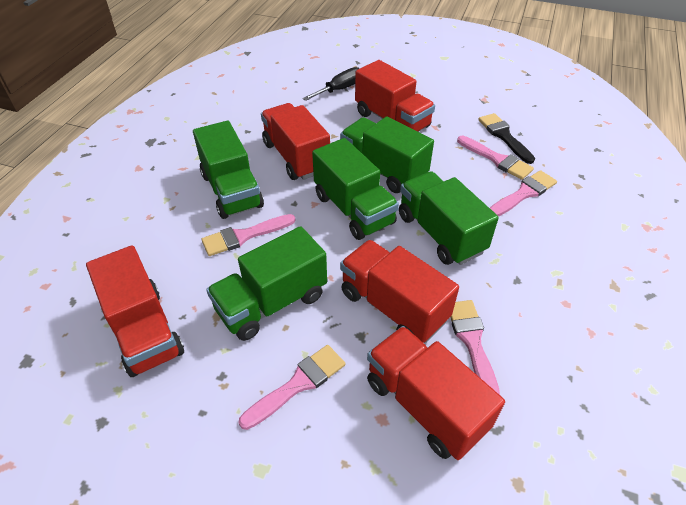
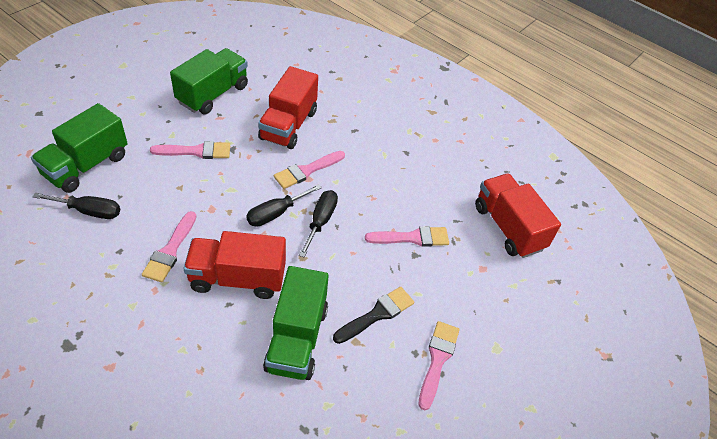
black screwdriver: [302,67,360,101] = 1 -> [33,193,120,219] [246,184,322,227] [299,190,338,257] = 3
green truck: [193,121,264,219] [206,226,327,341] [312,138,399,240] [340,117,434,193] [399,171,499,265] = 5 -> [31,103,128,193] [170,48,248,114] [263,266,329,380] = 3
red truck: [86,245,184,377] [261,103,330,180] [340,240,459,343] [355,60,435,132] [367,326,505,460] = 5 -> [183,231,286,299] [258,66,318,149] [475,174,561,258] = 3

